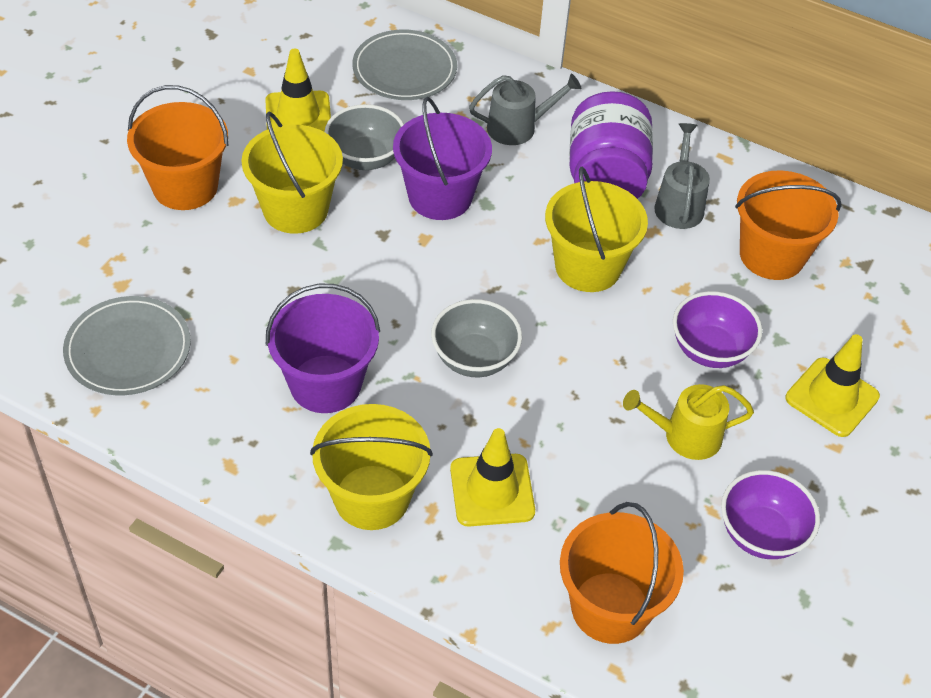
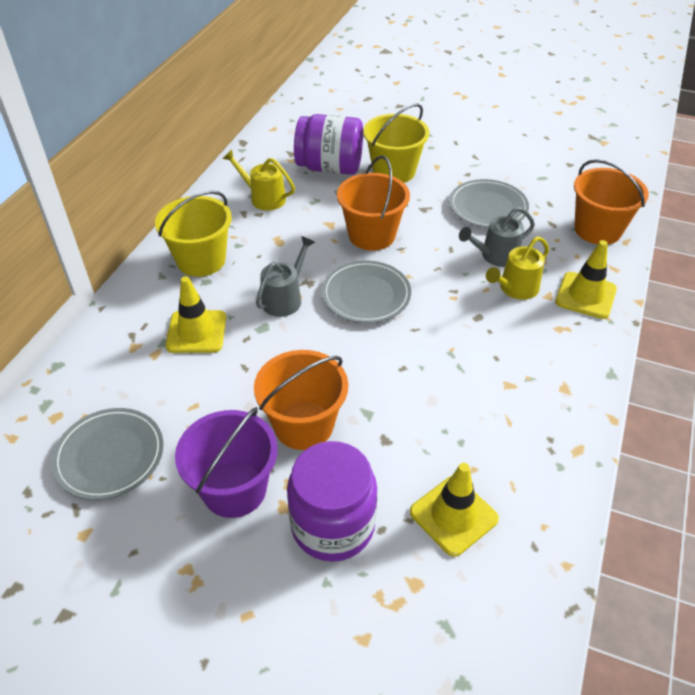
grey bowl: [325,104,404,170] [431,299,522,377] = 2 -> none = 0
grey plate: [63,296,191,395] [353,30,457,100] = 2 -> [52,408,164,500] [322,261,411,323] [449,179,529,228] = 3
purple bowl: [673,291,762,368] [721,470,820,559] = 2 -> none = 0
purple bucket: [266,284,380,413] [393,97,492,220] = 2 -> [175,407,278,518] = 1
purple jar: [570,91,653,199] = 1 -> [287,441,377,562] [294,114,363,175] = 2
yellow bucket: [242,111,343,234] [310,404,433,530] [545,167,648,292] = 3 -> [155,191,232,277] [363,103,429,183] = 2
yellow watering can: [623,384,754,460] = 1 -> [223,150,295,211] [486,237,549,300] = 2

